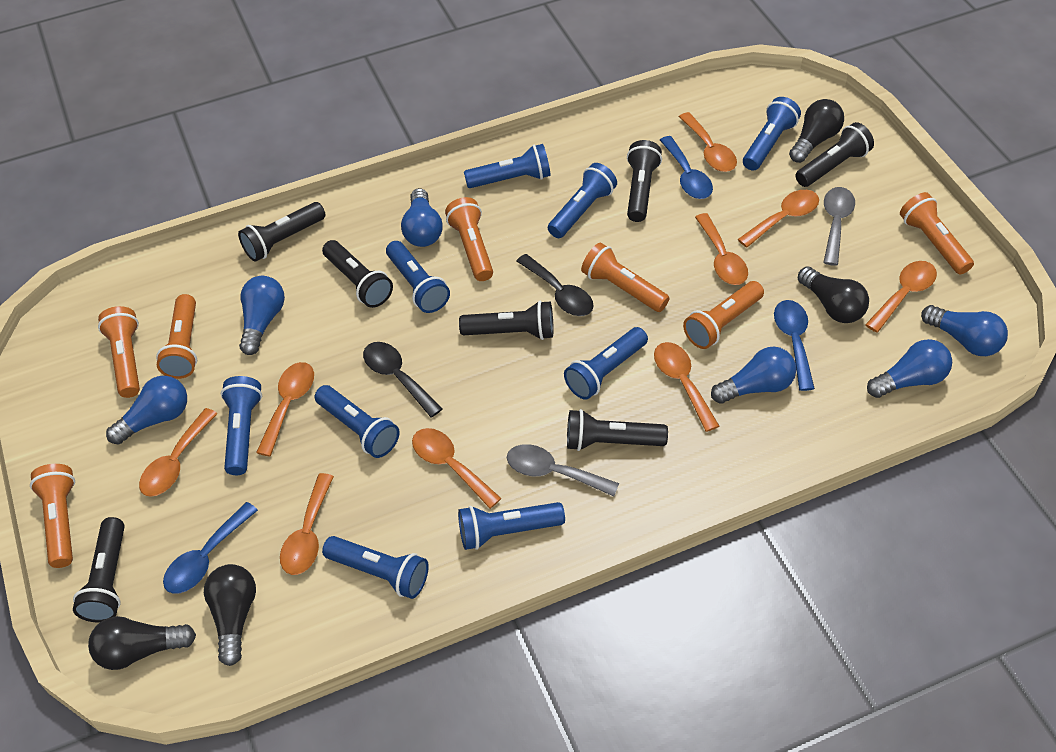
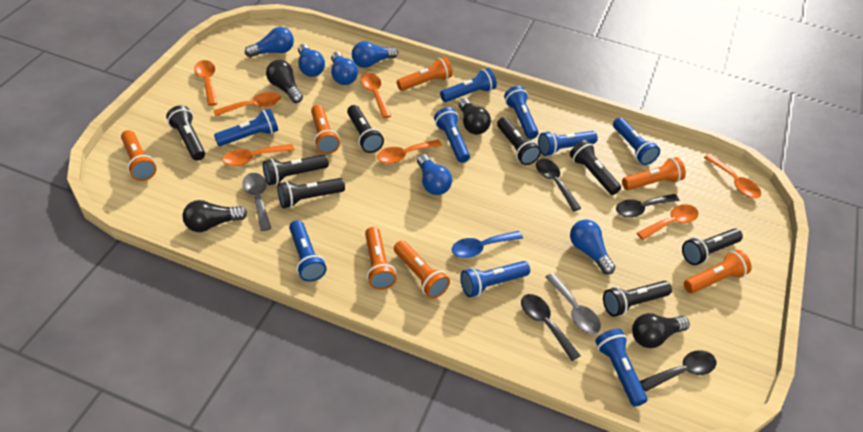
black flashlight: [73,517,125,622] [238,202,325,262] [322,240,393,308] [459,301,553,340] [567,409,668,451] [627,140,662,222] [796,122,874,187] = 7 -> [166,105,205,161] [263,154,329,185] [277,178,345,208] [347,105,384,153] [497,117,541,165] [570,140,621,195] [603,281,672,317] [682,228,743,265] = 8
black spoon: [363,342,443,417] [516,254,594,316] = 2 -> [521,294,581,361] [536,158,581,211] [616,194,679,218] [640,350,716,392] = 4
blue spoon: [163,502,258,594] [660,136,713,199] [774,300,815,391] = 3 -> [451,231,523,258] = 1
orange spoon: [139,408,218,497] [256,362,314,457] [280,473,334,575] [412,428,502,509] [654,342,719,432] [679,112,737,172] [695,213,748,285] [738,190,819,248] [865,261,937,333] = 9 -> [194,60,218,106] [213,92,281,117] [222,144,294,166] [360,73,391,118] [377,140,442,164] [637,204,699,240] [704,154,761,198] = 7

